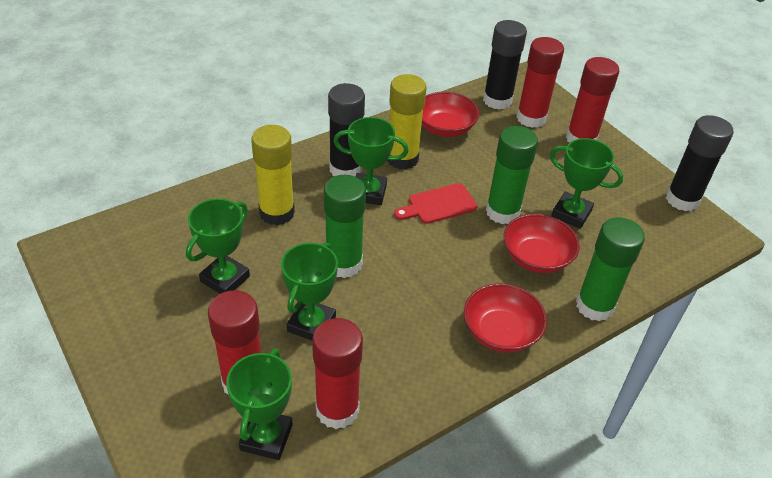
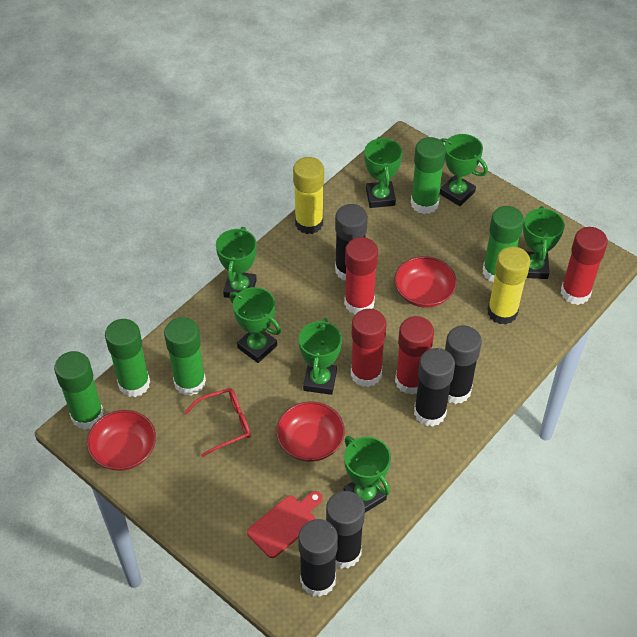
black glue stick: [328,83,365,177] [483,20,527,110] [666,115,734,211] = 3 -> [298,519,338,597] [326,491,365,569] [335,204,368,280] [414,348,455,427] [445,325,482,404] = 5
green glue stick: [324,175,366,278] [486,126,538,224] [576,218,645,322] = 3 -> [54,351,104,430] [105,319,150,397] [164,317,206,396] [411,137,446,214] [483,206,524,282] = 5
green trophy: [186,198,250,294] [226,348,293,460] [281,242,338,341] [333,117,409,205] [550,138,623,229] = 5 -> [216,227,257,298] [229,287,281,363] [298,318,342,395] [344,436,391,513] [364,137,403,208] [440,134,488,206] [523,206,565,279] = 7
red glasses: none = 0 -> [185,388,251,457] = 1

